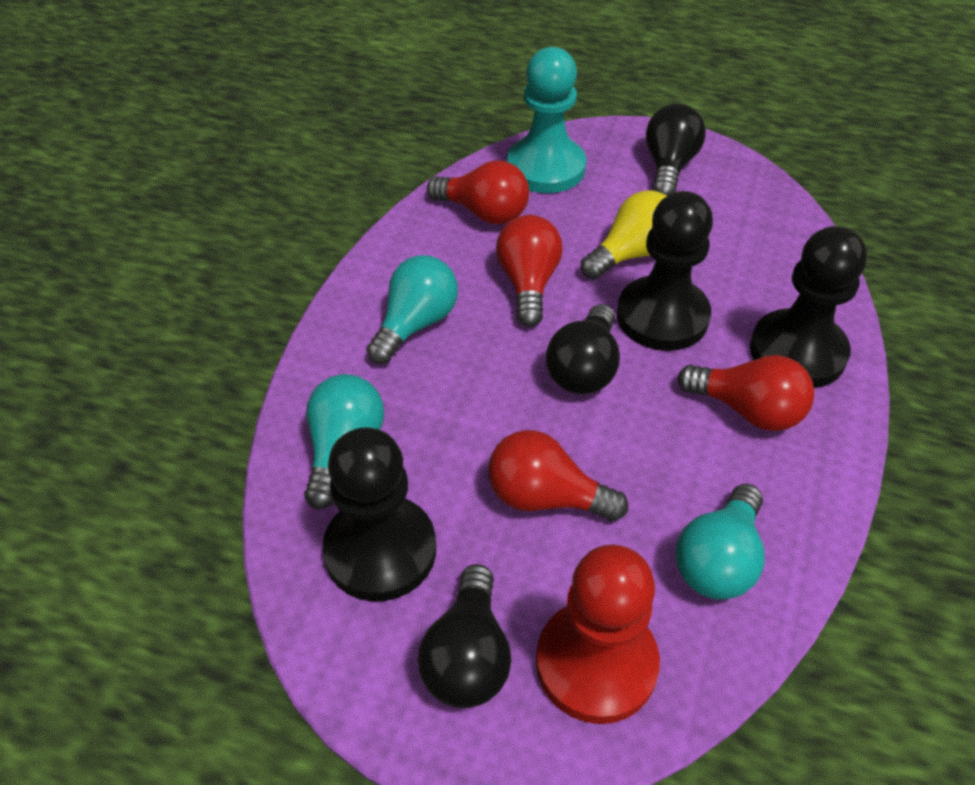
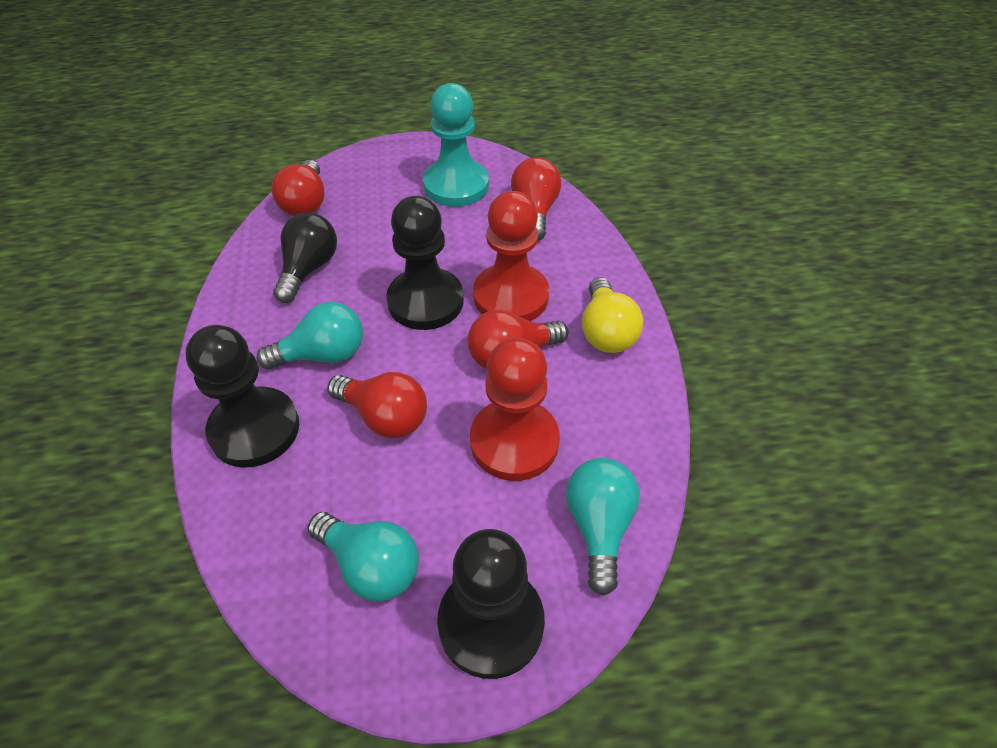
black light bulb: [417,564,512,708] [546,304,620,394] [646,104,706,196] = 3 -> [273,213,337,303] = 1
red pawn: [536,545,660,724] = 1 -> [470,338,560,481] [473,191,549,321] = 2

